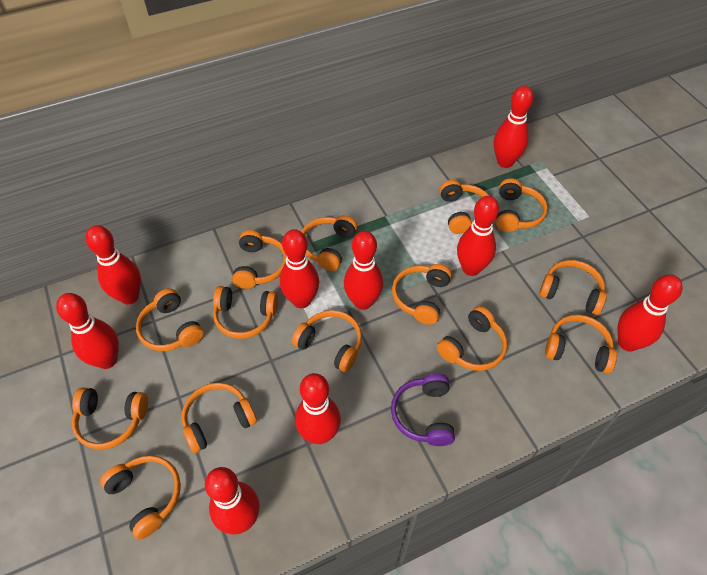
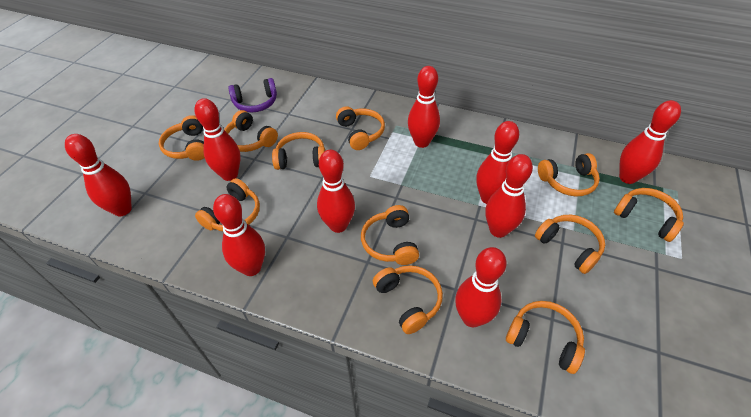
orange headphones: [72,387,148,450] [100,455,181,539] [136,288,204,351] [182,383,257,453] [213,286,278,339] [232,230,287,289] [292,310,362,372] [301,215,357,271] [392,264,452,325] [437,306,507,371] [440,180,489,234] [496,178,548,232] [539,260,607,315] [545,315,617,374] = 14 -> [159,115,205,161] [195,178,260,231] [224,110,278,152] [272,132,325,170] [336,106,385,150] [361,205,419,265] [373,265,443,334] [506,301,585,374] [535,215,605,274] [538,153,600,197] [614,188,684,242] = 11

